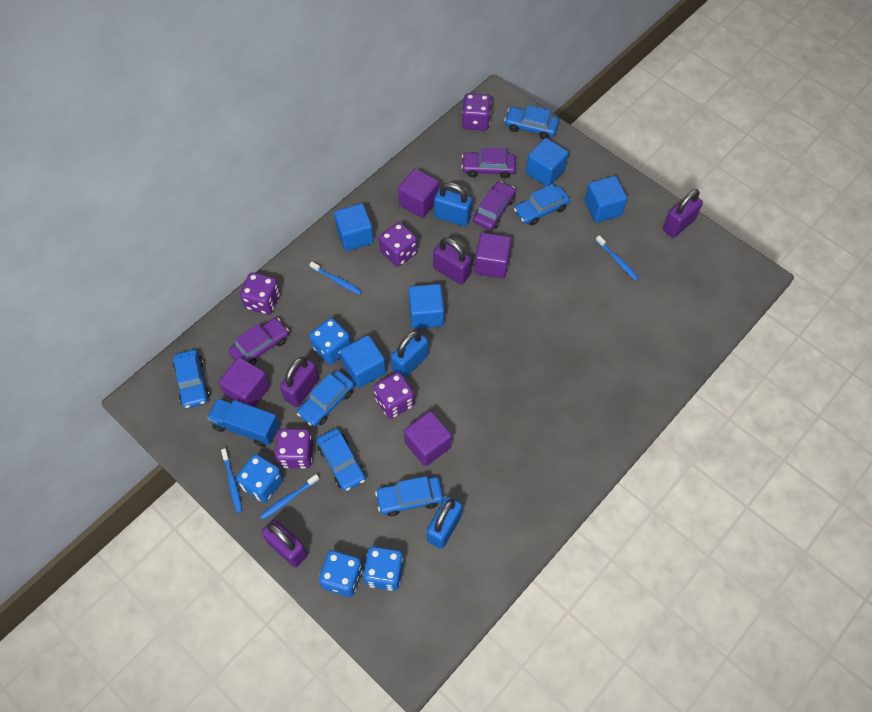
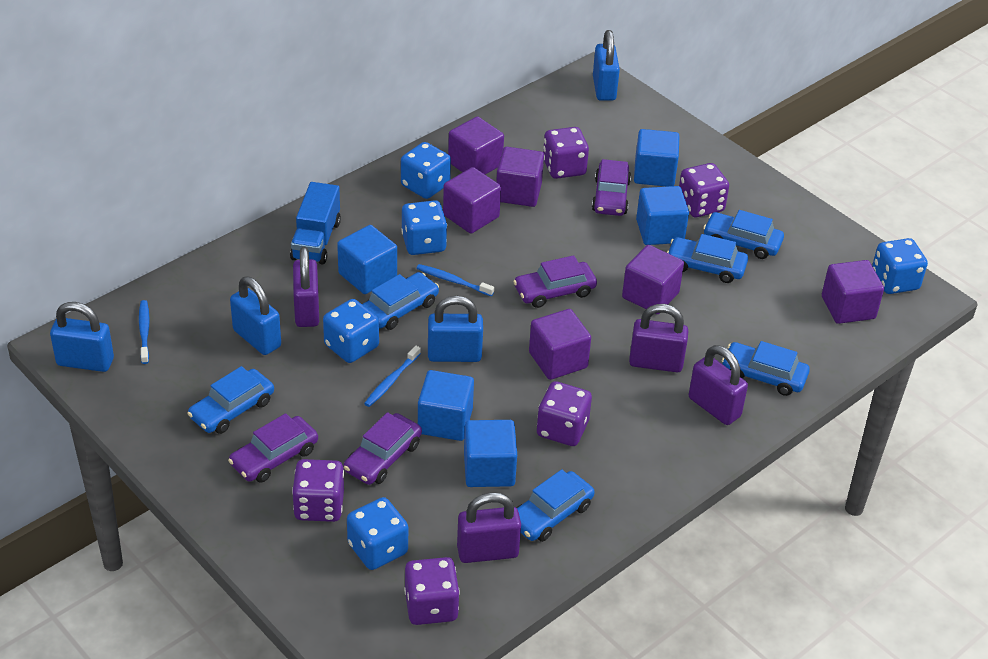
blue dice: [236,454,283,503] [309,318,351,364] [319,550,363,597] [363,546,403,591] = 4 -> [323,299,379,363] [347,497,408,570] [401,142,451,199] [401,200,447,255] [872,238,928,294] = 5
blue padlock: [391,330,428,378] [427,497,463,549] [434,182,472,226] = 3 -> [50,302,114,372] [230,276,281,355] [428,296,483,362] [593,30,620,101] = 4
blue toothbrush: [221,448,242,513] [260,474,319,520] [310,262,362,295] [596,235,639,280] = 4 -> [139,300,150,364] [364,346,421,407] [416,264,494,296] = 3
purple car: [228,318,289,365] [461,148,516,178] [473,181,516,230] = 3 -> [228,413,318,483] [344,412,422,485] [513,255,597,308] [592,159,631,216] = 4
purple cube: [219,357,270,407] [398,169,439,218] [404,411,452,466] [475,233,512,278] = 4 -> [443,167,501,234] [448,116,504,174] [496,147,544,207] [529,309,591,380] [622,245,684,314] [822,260,884,324] = 6

